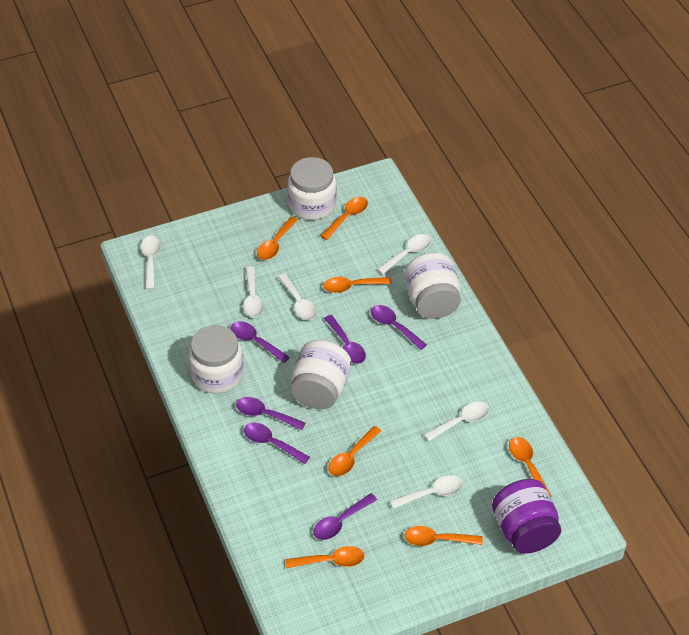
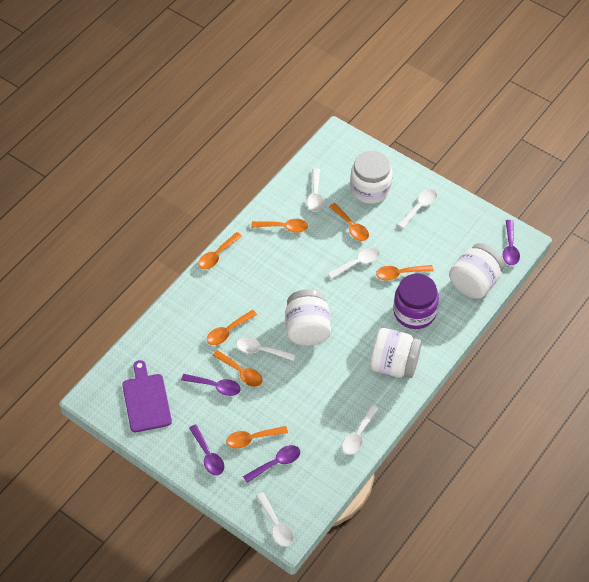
purple cutting board: none = 0 -> [122,360,172,432] = 1
purple spoon: [231,321,290,363] [236,397,305,430] [244,423,310,464] [313,493,377,540] [324,315,366,364] [371,305,427,350] = 6 -> [181,374,241,396] [189,424,224,475] [243,445,300,483] [503,220,520,265] = 4

